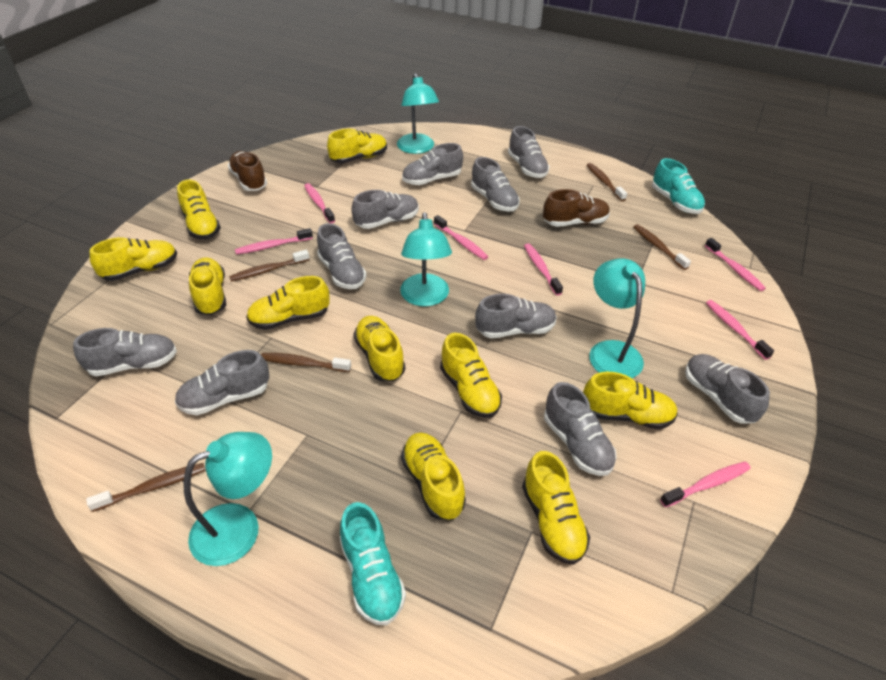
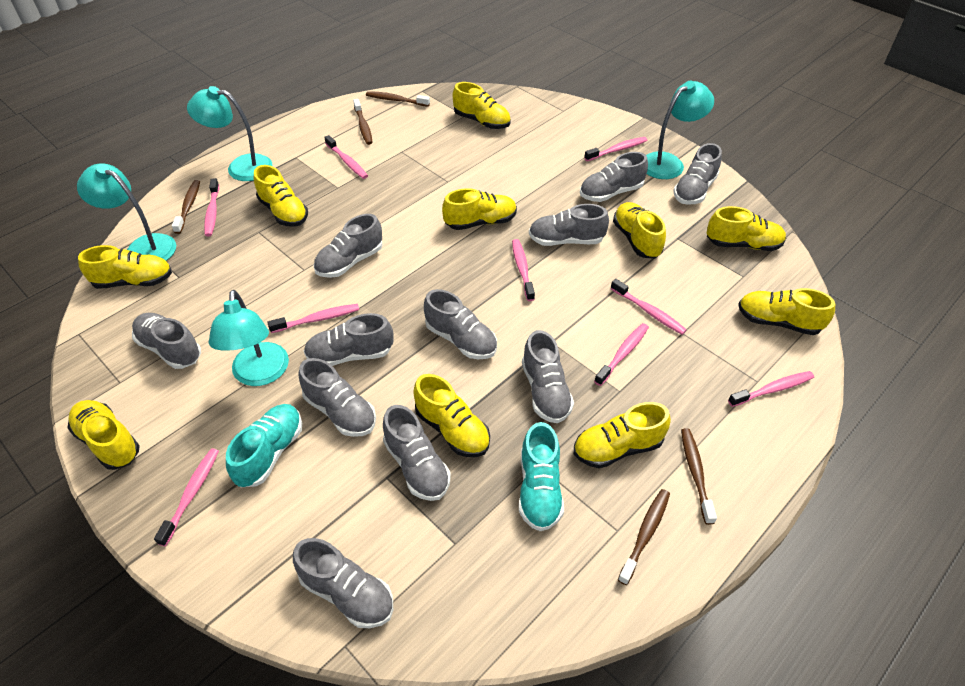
brown shoe: [228,151,267,191] [543,189,610,227] = 2 -> none = 0
grey shoe: [73,328,177,376] [175,350,269,415] [317,223,366,289] [351,190,419,229] [402,143,463,185] [471,157,520,212] [475,294,557,338] [508,126,550,178] [544,382,617,476] [685,354,770,424] = 10 -> [132,313,201,369] [293,538,393,628] [298,358,376,437] [304,313,394,366] [313,214,383,278] [383,405,451,501] [424,289,497,359] [522,330,574,423] [529,204,609,246] [580,152,648,202] [673,143,722,205] = 11
pink toothbrush: [235,228,313,255] [304,183,335,223] [434,215,489,260] [524,243,563,296] [660,462,751,507] [705,238,766,291] [706,300,774,360] = 7 -> [154,448,219,546] [204,178,219,236] [267,304,359,333] [324,135,368,179] [512,239,535,301] [584,137,647,161] [594,323,649,386] [610,279,687,335] [728,371,814,407] = 9

